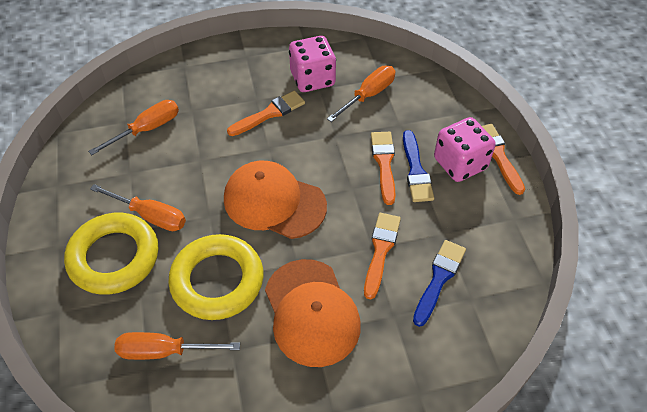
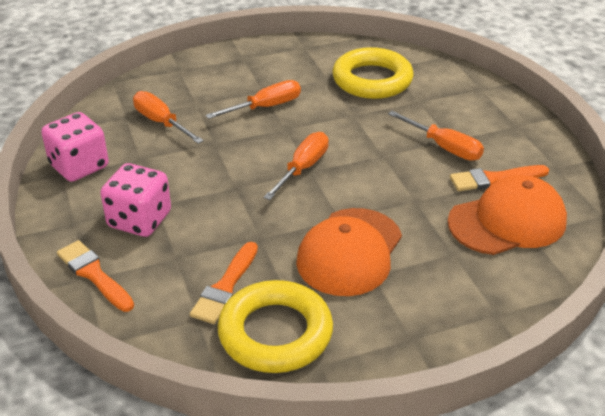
blue brush: [403,130,434,202] [413,240,466,327] = 2 -> none = 0
orange brush: [227,91,305,136] [364,213,401,299] [371,132,395,205] [482,124,525,195] = 4 -> [57,240,134,312] [190,242,258,324] [450,165,549,191] = 3

